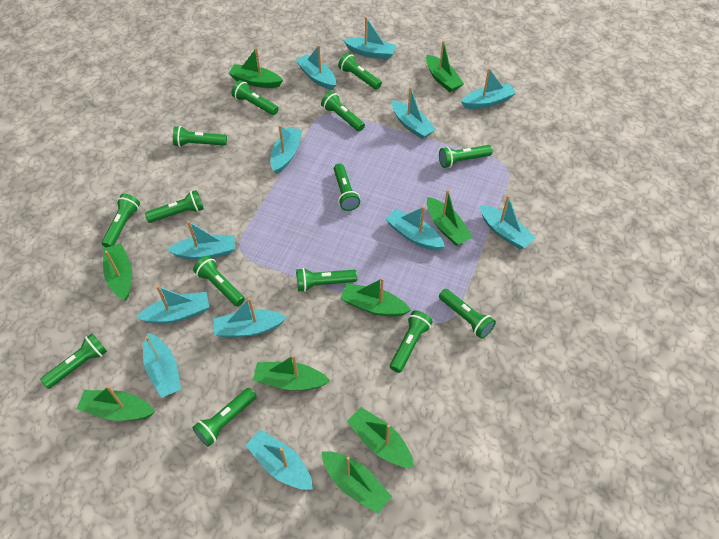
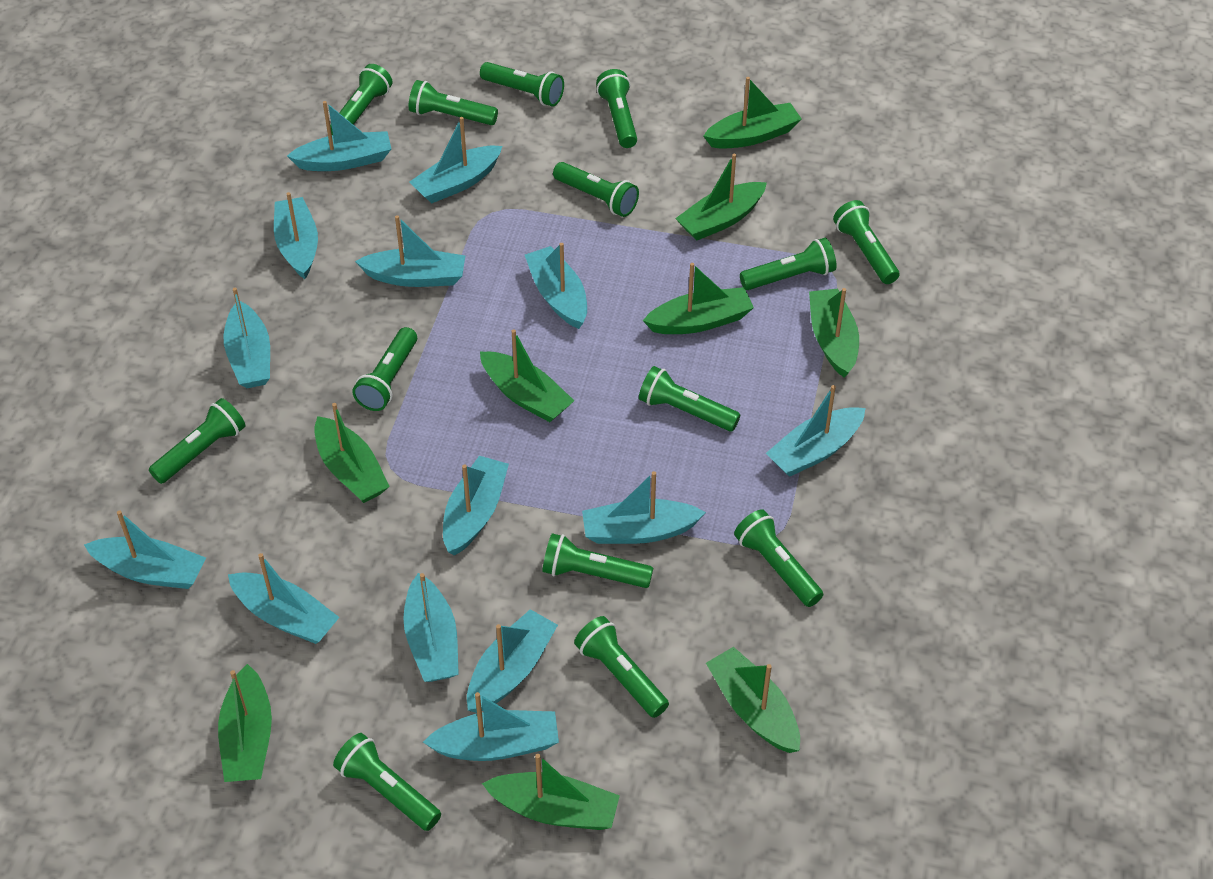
turquoise boat: [136,286,209,324] [143,333,181,398] [167,221,235,260] [214,298,286,337] [246,429,313,490] [271,125,303,174] [296,45,336,90] [343,17,397,59] [385,206,445,250] [392,87,436,139] [461,68,516,109] [480,195,536,249] = 12 -> [84,510,206,589] [224,288,270,388] [228,553,340,644] [274,192,318,279] [287,101,391,171] [355,215,465,287] [403,573,459,682] [409,117,503,203] [423,692,559,761] [443,456,509,556] [467,609,558,713] [525,243,587,329] [582,471,706,544] [766,385,866,477] = 14

